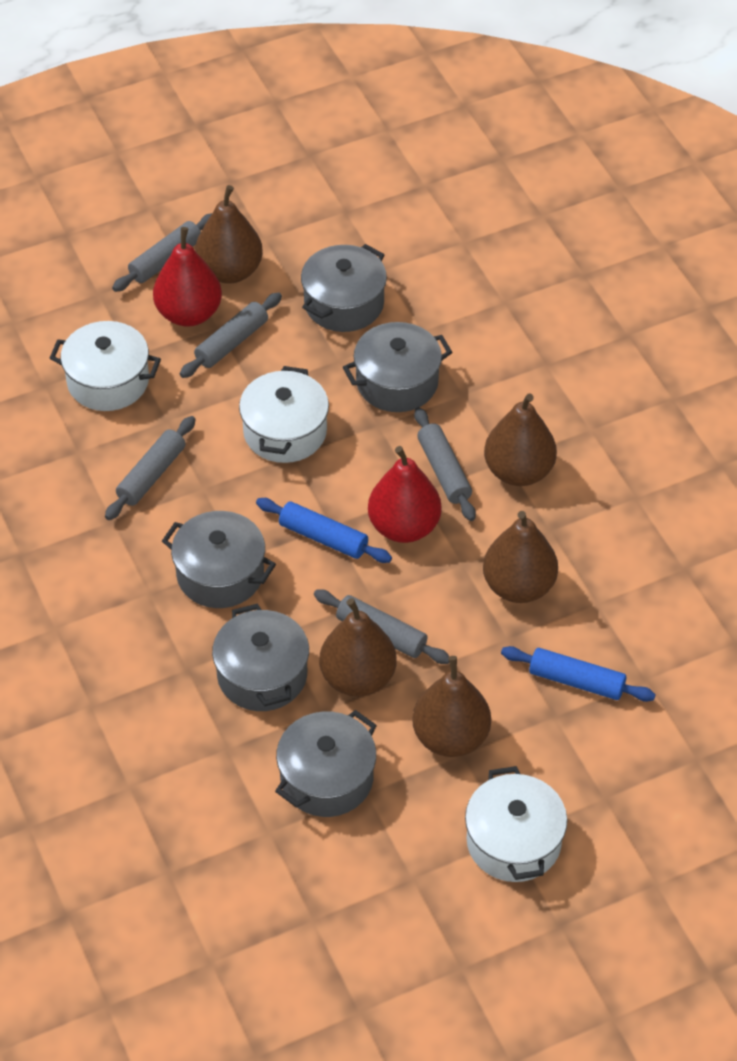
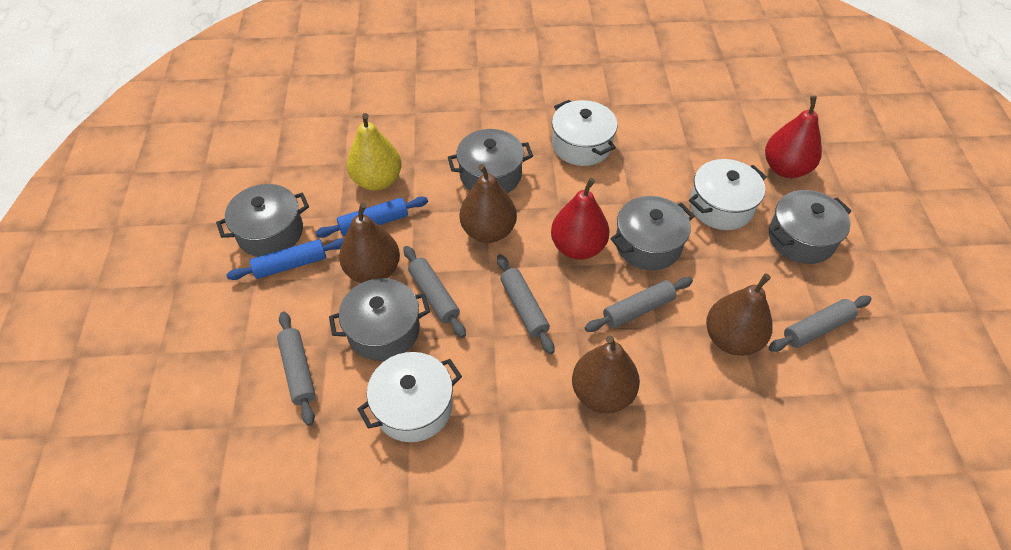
brown pear: [195,185,263,284] [319,598,397,697] [412,656,491,757] [483,511,558,603] [484,393,557,486] = 5 -> [339,203,400,283] [460,164,517,243] [572,335,640,413] [706,273,773,356] = 4
yellow pear: none = 0 -> [347,113,402,191] = 1

